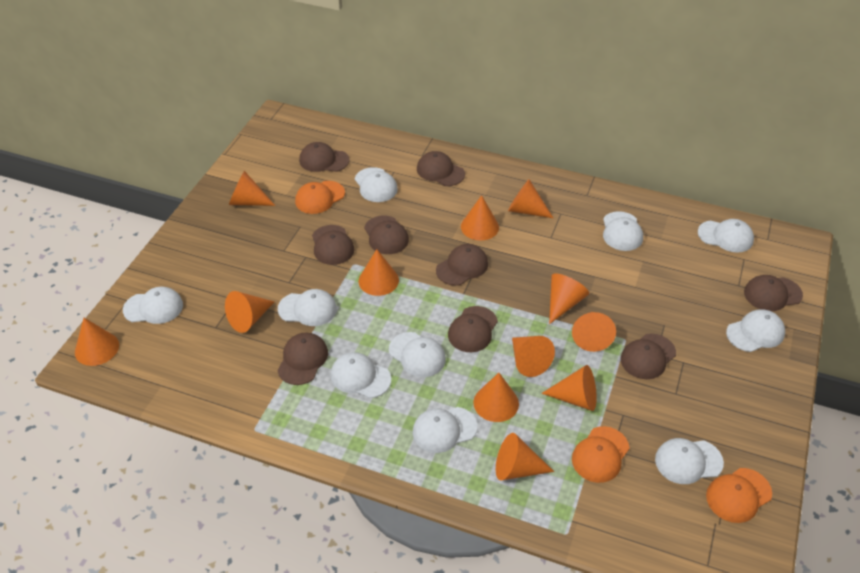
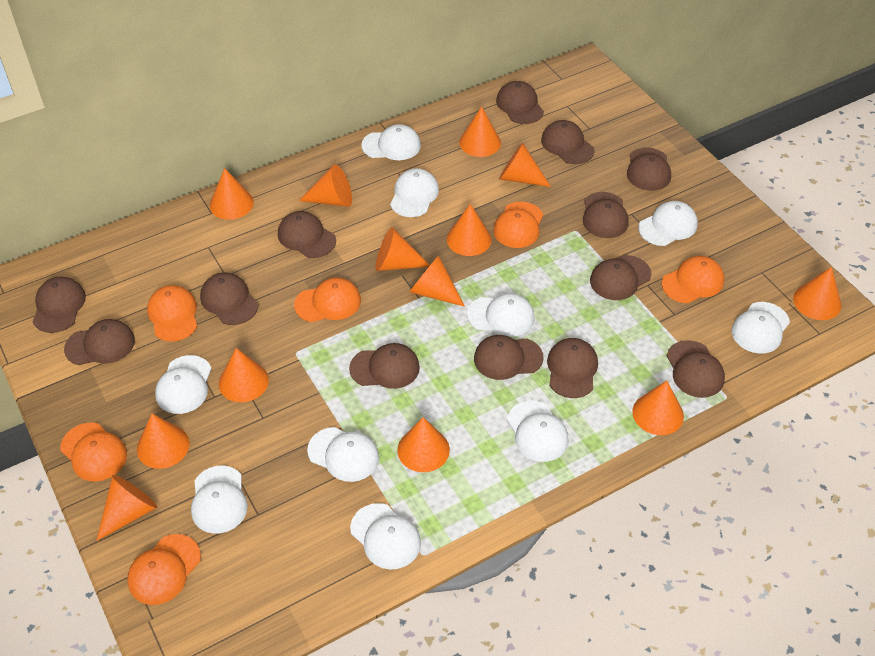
brown cap: [277,333,328,385] [299,142,349,172] [312,225,354,265] [364,216,409,254] [417,151,465,186] [436,244,488,286] [448,306,498,352] [621,334,676,379] [744,275,803,311] = 9 -> [33,277,86,333] [64,319,135,365] [200,272,258,325] [278,211,336,258] [349,343,420,389] [474,335,543,380] [496,81,544,124] [541,120,594,164] [547,338,598,398] [583,192,629,238] [590,255,651,300] [627,147,671,191] [667,340,725,398] = 13
orange cap: [295,181,345,214] [572,426,629,483] [706,468,772,523] = 3 -> [60,422,127,482] [127,534,201,605] [147,285,197,342] [294,277,361,322] [493,202,543,248] [662,256,724,303] = 6
orange cone: [75,318,119,366] [225,291,275,333] [229,171,275,206] [358,249,399,296] [461,195,499,241] [474,373,519,422] [496,433,554,481] [508,179,553,218] [512,336,555,377] [541,365,597,411] [549,273,589,324] [572,312,616,352] = 12 -> [96,475,158,541] [137,414,189,469] [210,168,254,220] [219,348,269,402] [299,164,352,207] [375,227,430,271] [397,417,450,472] [410,255,465,307] [447,204,492,256] [459,107,501,157] [499,142,551,187] [632,381,684,435] [793,267,842,320] = 13

